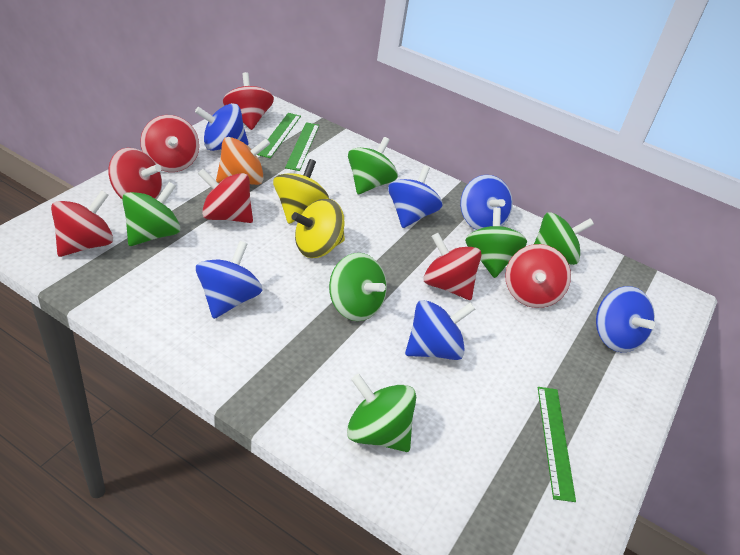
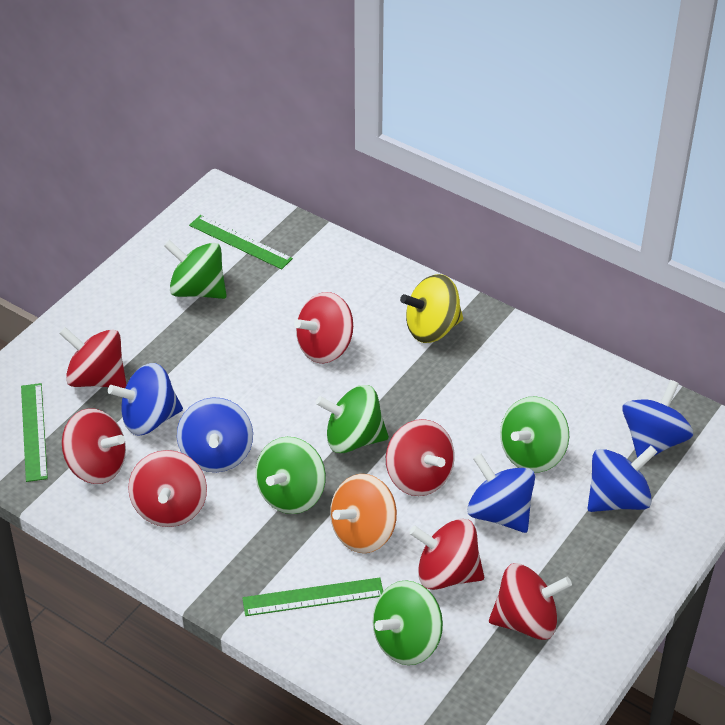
blue spinning top: [195,103,249,151] [196,241,263,319] [388,166,443,228] [405,300,475,360] [460,175,513,230] [596,286,655,352] = 6 -> [108,363,183,436] [177,397,253,472] [467,453,535,533] [588,445,657,512] [622,380,693,458] = 5
green spinning top: [122,182,180,246] [329,253,387,321] [347,374,416,452] [348,137,398,194] [465,207,527,278] [534,212,594,265] = 6 -> [164,240,227,299] [255,437,326,514] [316,385,389,453] [373,580,443,665] [500,396,569,473] = 5
yellow spinning top: [273,159,329,224] [291,198,345,258] = 2 -> [400,274,463,343] = 1

